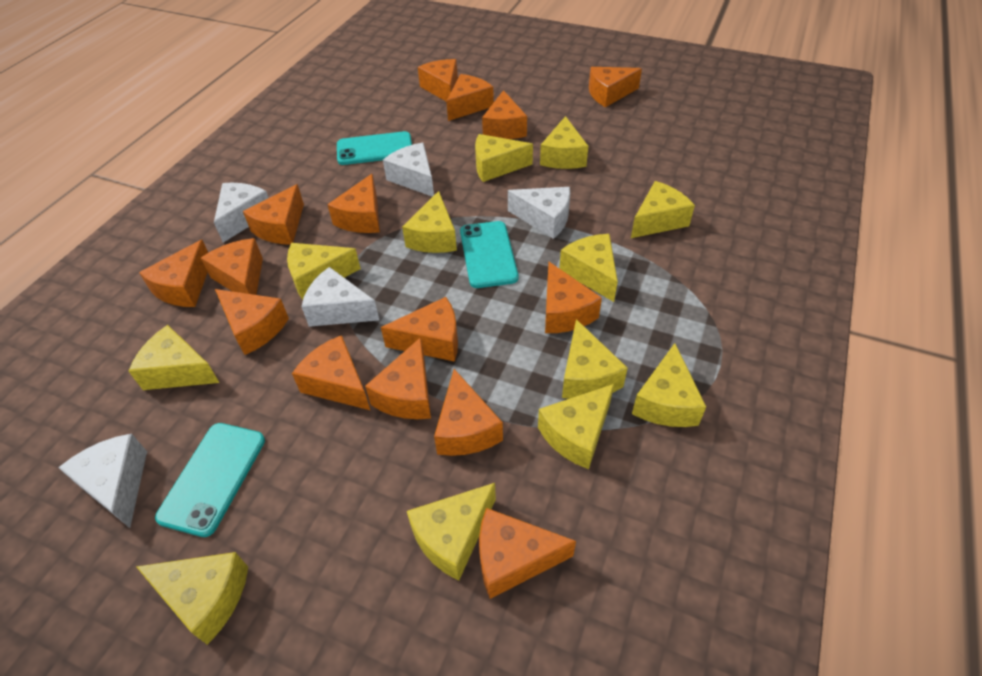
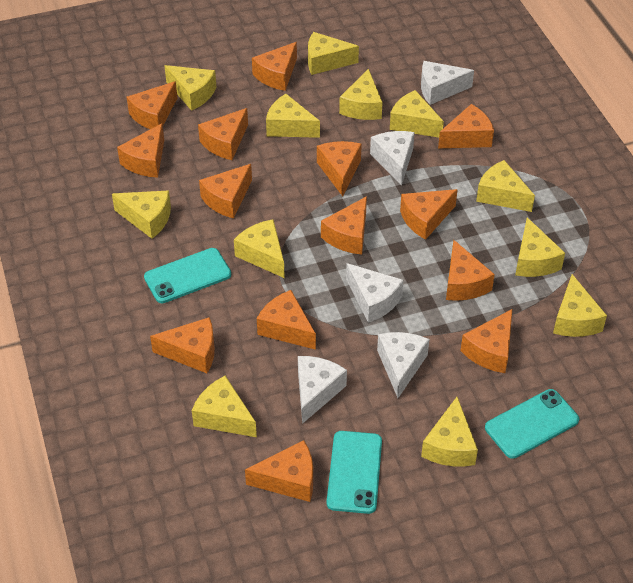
orange cheese: [139,240,208,307] [201,238,263,295] [215,289,289,355] [243,184,304,245] [292,335,370,410] [327,174,380,233] [365,337,431,419] [381,297,458,362] [418,59,458,101] [434,369,503,456] [446,74,494,121] [479,508,576,599] [482,90,527,139] [545,262,602,333] [589,67,642,107] = 15 -> [117,123,164,178] [127,81,177,129] [150,317,215,373] [198,108,248,160] [199,164,252,219] [245,440,313,502] [252,42,297,91] [257,290,316,350] [317,141,362,196] [321,196,367,254] [400,189,458,240] [438,104,494,148] [446,240,495,301] [460,309,512,373] = 14

